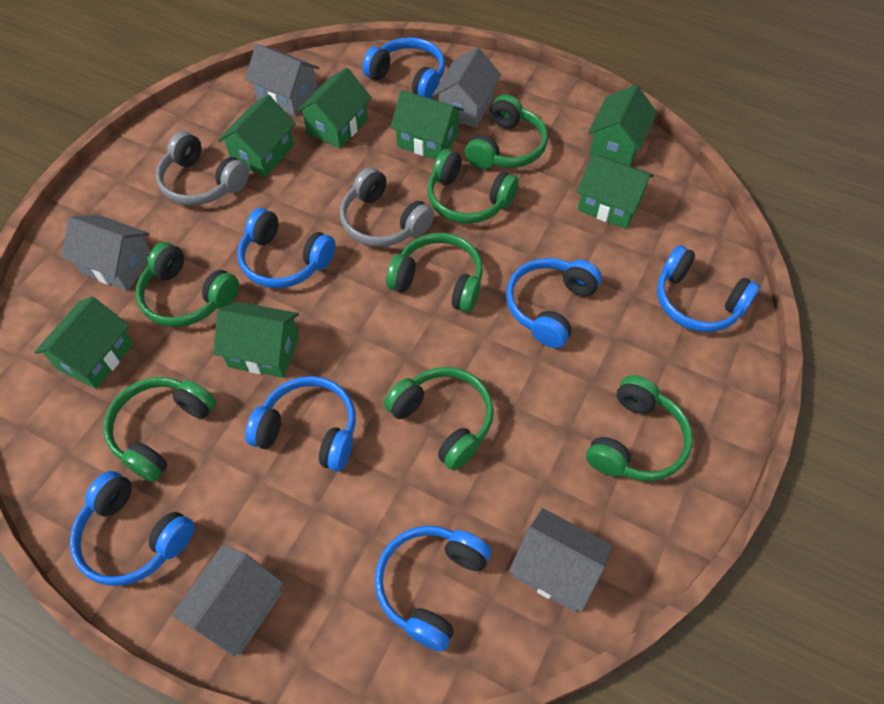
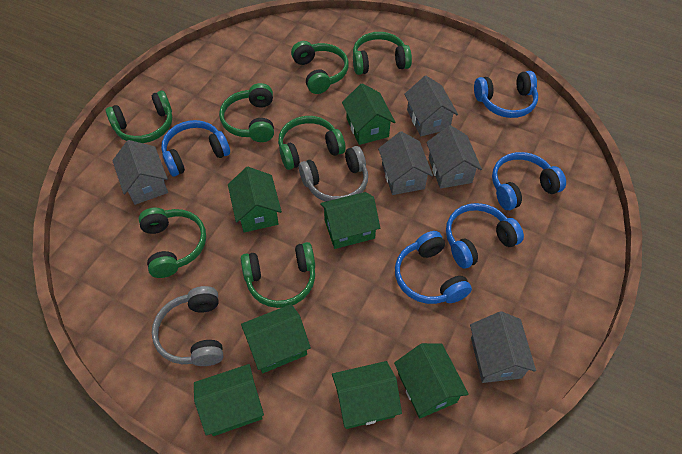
blue headphones: [70,471,194,586] [237,208,336,288] [245,376,356,471] [362,37,445,99] [375,526,491,652] [506,258,602,348] [657,245,760,332] = 7 -> [161,120,230,176] [395,231,472,304] [446,203,524,269] [474,71,538,118] [492,152,566,210] = 5

